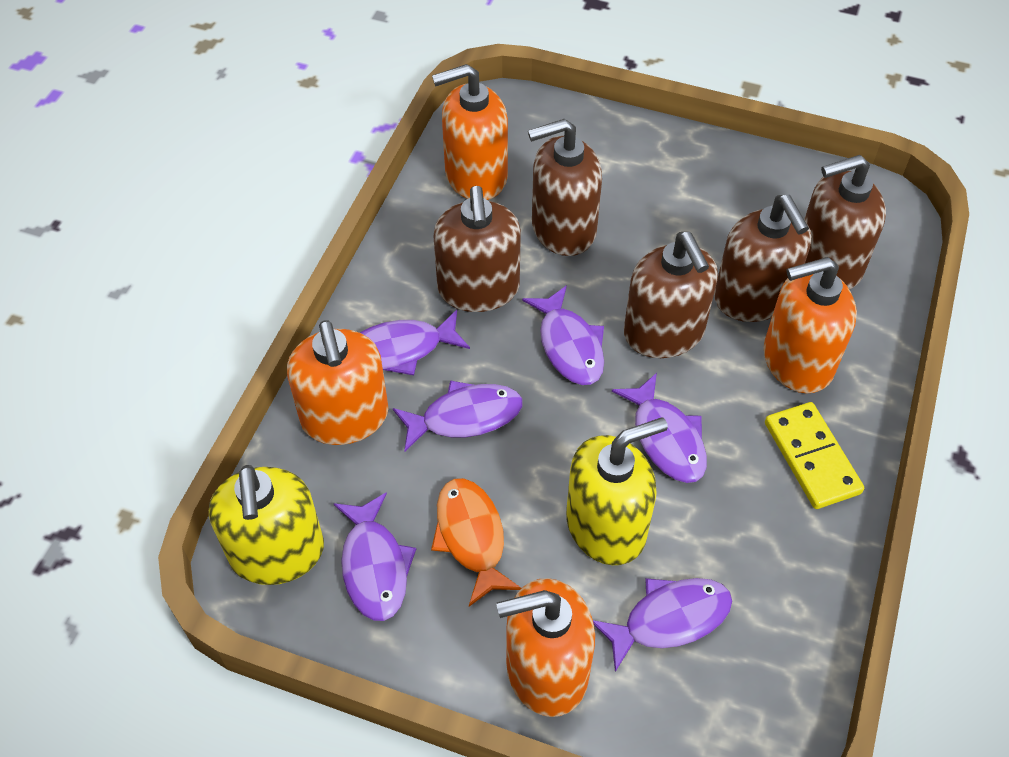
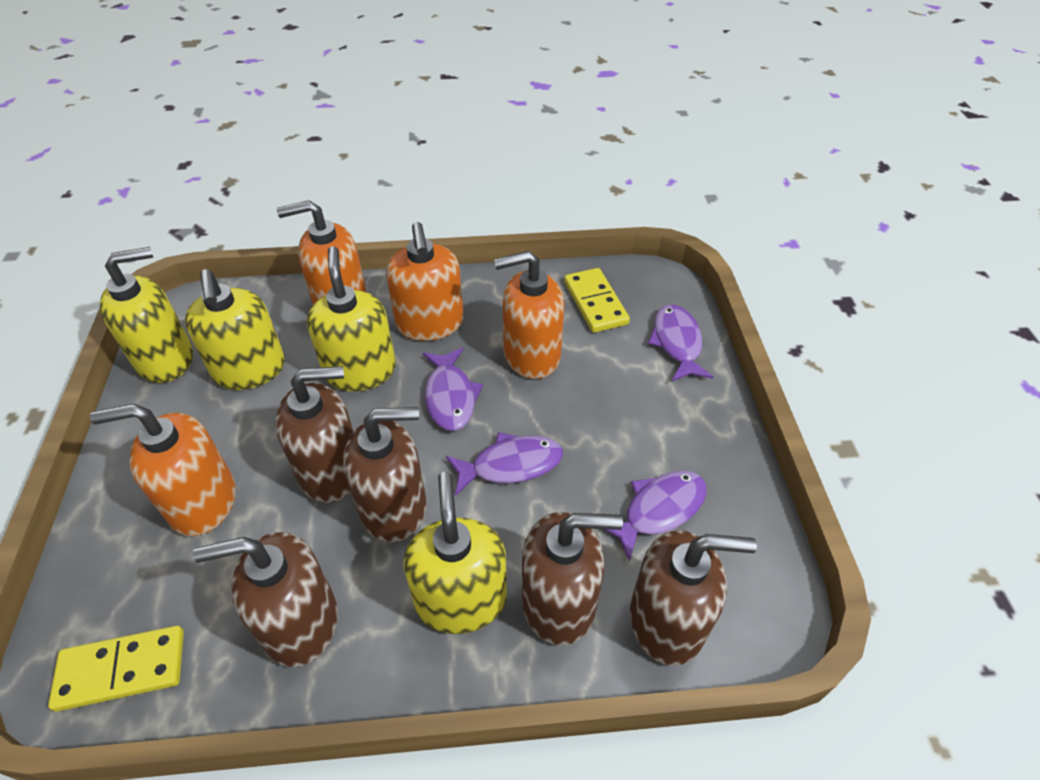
orange fish: [431,478,521,607] = 1 -> none = 0
purple fish: [333,492,416,621] [360,310,470,375] [393,380,523,452] [522,285,604,385] [593,578,732,672] [612,373,707,483] = 6 -> [423,348,483,431] [446,432,563,496] [603,470,707,562] [648,304,713,381] = 4
yellow domino: [765,402,864,509] = 1 -> [48,626,184,712] [564,268,630,333] = 2
yellow soap dispenser: [209,465,324,585] [566,418,668,565] = 2 -> [100,247,193,383] [185,269,285,390] [307,246,396,391] [403,472,507,634] = 4

